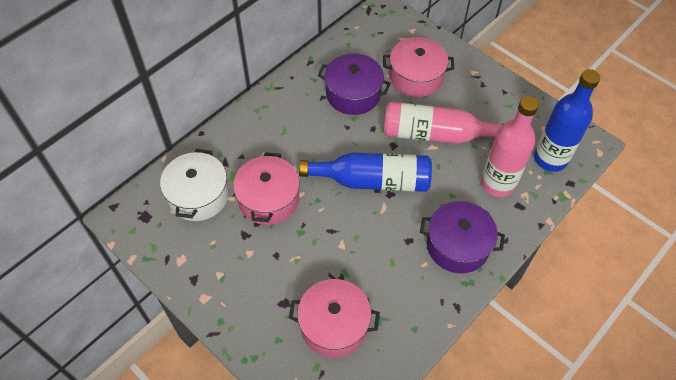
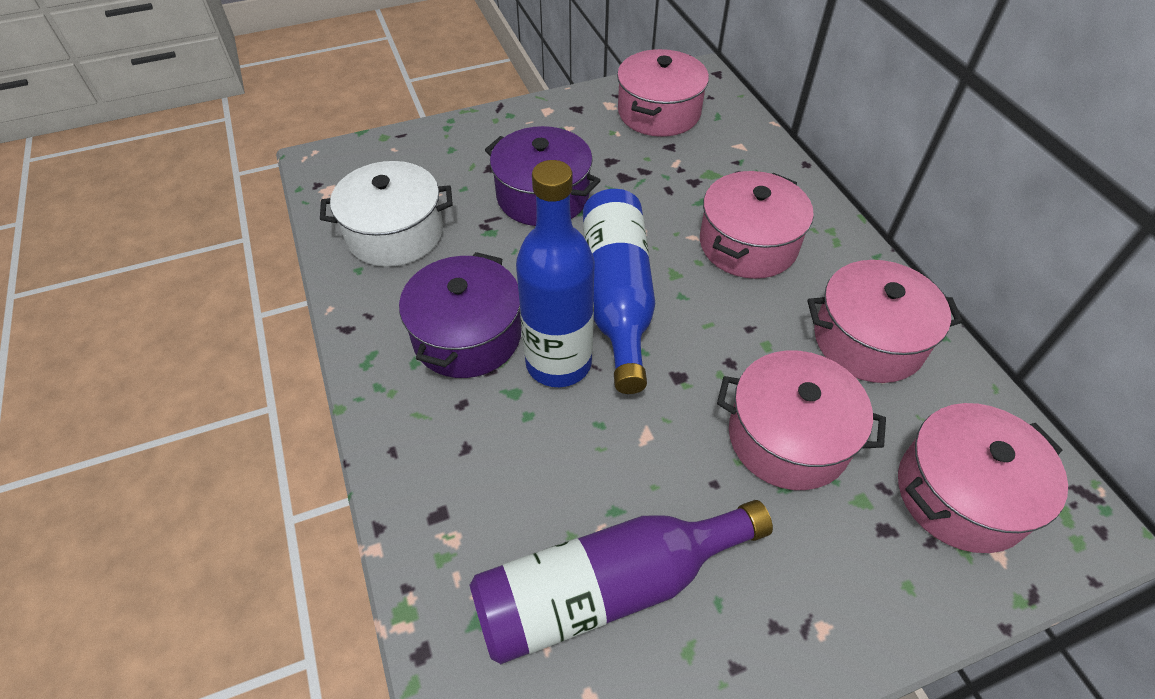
pink bottle: [384,102,504,144] [481,96,539,197] = 2 -> none = 0
pink pot: [233,152,300,225] [289,279,380,358] [383,37,455,97] = 3 -> [617,49,709,137] [700,171,814,279] [717,350,886,490] [807,260,963,383] [898,403,1068,553] = 5
purple bottle: none = 0 -> [469,500,773,664] = 1

